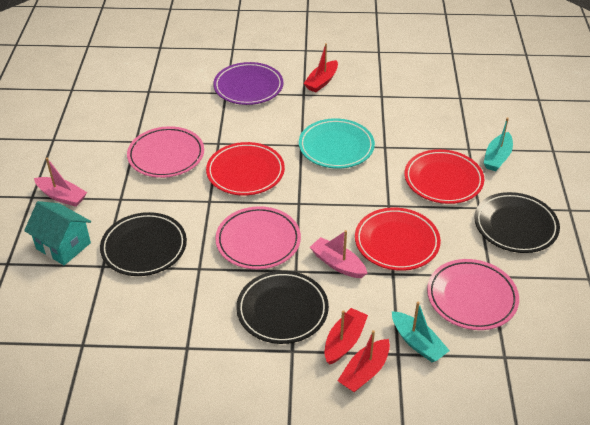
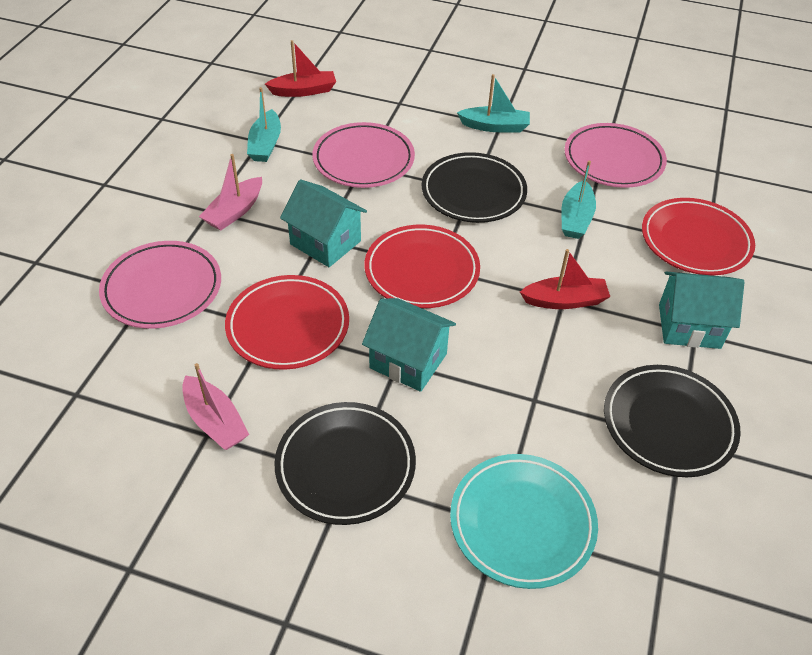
purple plate: [213,62,283,105] = 1 -> none = 0
red boat: [303,43,338,93] [325,308,368,365] [338,330,390,393] = 3 -> [265,40,336,97] [520,249,610,309] = 2
turquoise boat: [392,301,450,362] [484,117,513,171] = 2 -> [247,87,281,162] [457,74,530,132] [561,161,596,239] = 3
turquoise house: [24,201,91,265] = 1 -> [280,179,367,267] [362,298,456,392] [659,272,745,349] = 3

